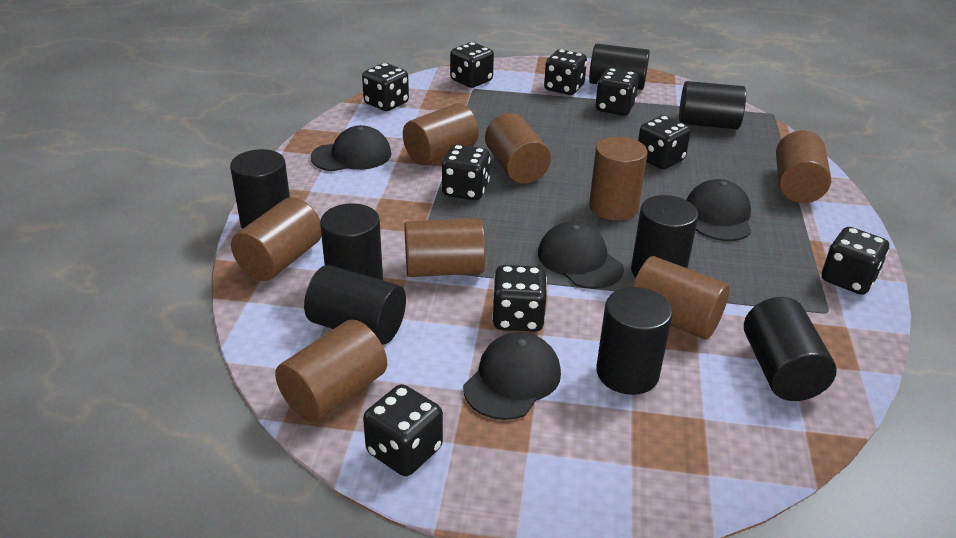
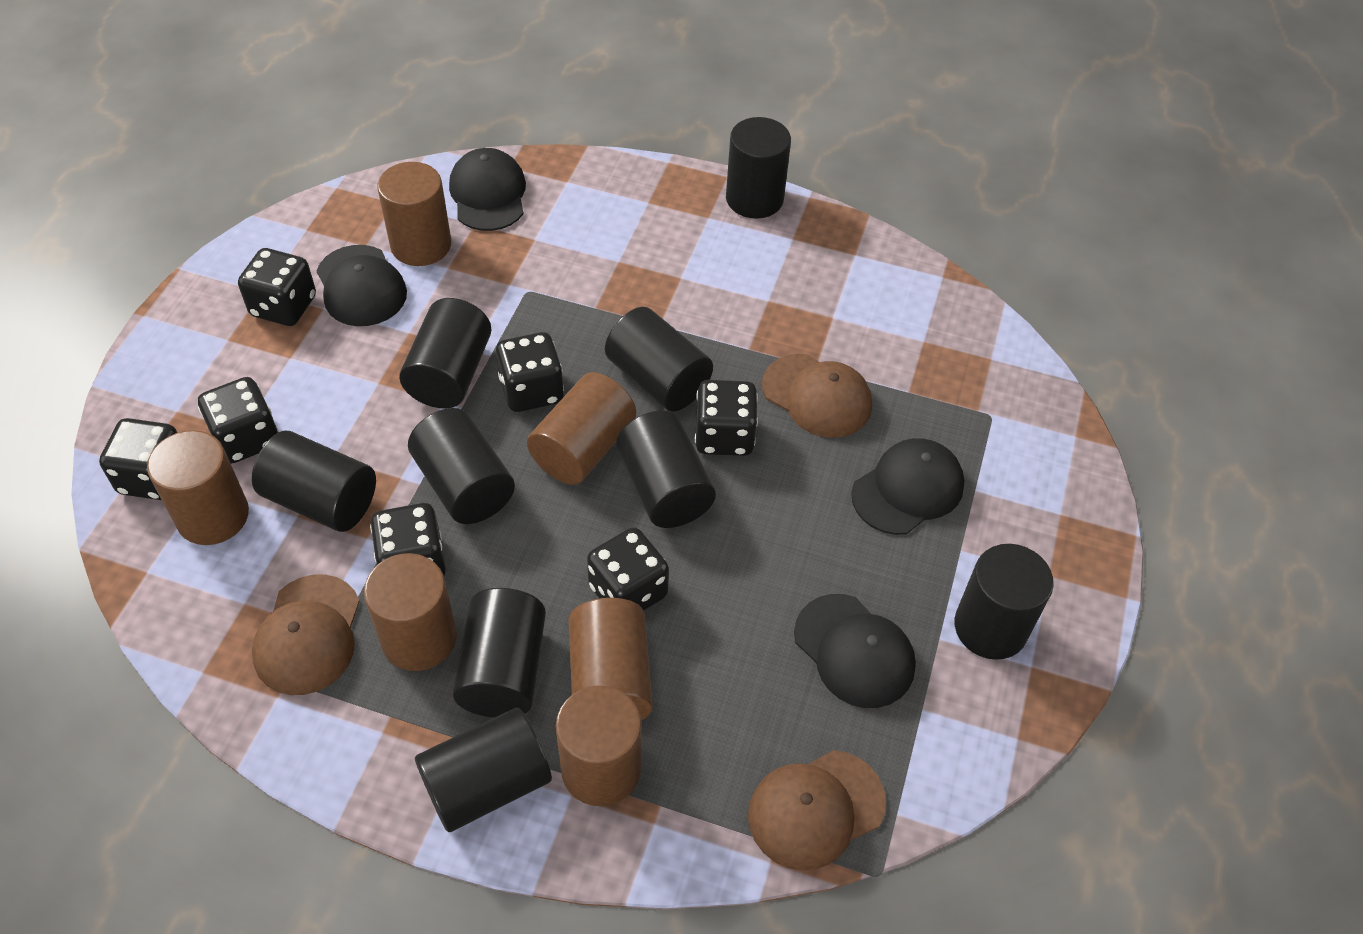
black cylinder: [230,149,290,229] [304,265,406,345] [320,203,383,280] [589,44,650,90] [596,287,673,395] [631,195,698,278] [679,81,746,129] [744,297,837,401] = 8 -> [252,431,376,532] [399,298,491,409] [408,408,515,524] [415,708,552,832] [453,588,546,718] [605,307,713,411] [616,411,716,528] [726,117,791,219] [955,544,1054,660] = 9
black dice: [362,63,409,111] [363,384,443,476] [441,144,490,200] [450,42,494,88] [492,265,547,332] [544,49,587,95] [595,68,639,116] [638,115,691,169] [822,227,889,295] = 9 -> [99,418,177,500] [198,377,279,464] [238,248,316,326] [370,503,446,576] [496,332,564,412] [587,527,669,611] [695,380,758,456] = 7
brown cap: none = 0 -> [252,574,360,695] [748,750,886,871] [762,354,872,438] = 3
brown cylinder: [231,197,321,281] [275,320,387,422] [403,103,479,165] [404,218,485,277] [485,113,551,184] [589,137,647,221] [633,256,730,339] [776,130,831,203] = 8 -> [147,430,249,545] [364,553,457,671] [377,162,451,266] [527,372,636,485] [556,685,641,806] [568,598,652,721] = 6

